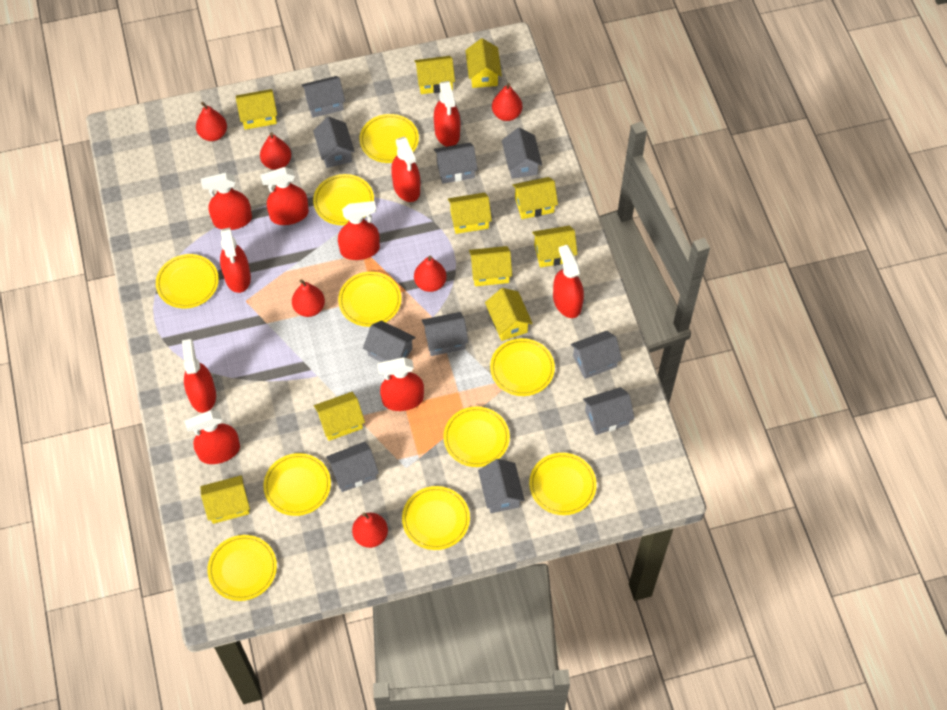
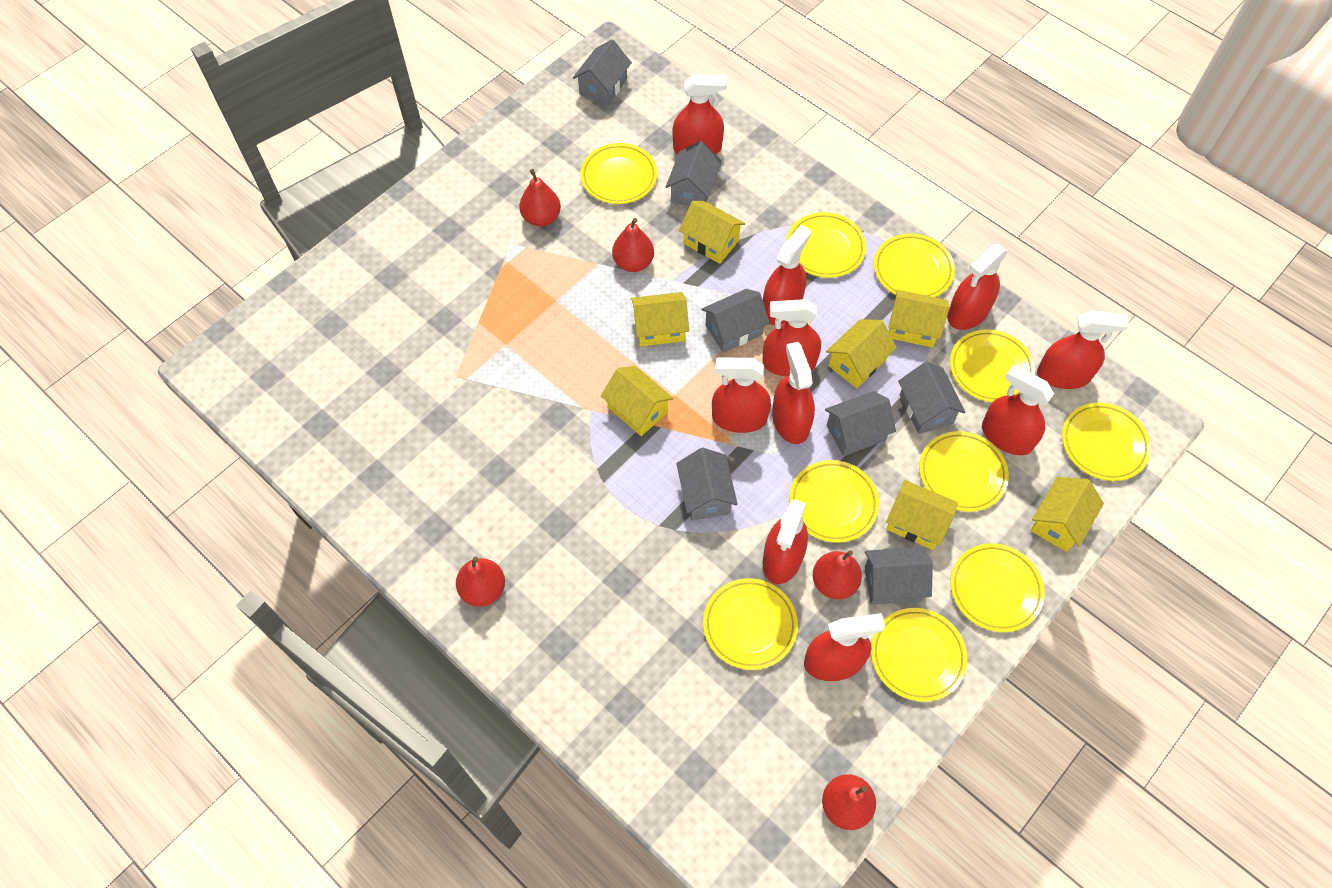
grey house: [302,76,345,118] [313,117,355,168] [326,442,379,492] [363,320,416,362] [422,312,468,356] [434,143,478,184] [478,459,525,513] [502,128,542,179] [571,331,622,379] [583,387,635,435] = 10 -> [573,39,632,106] [666,141,722,206] [676,448,738,521] [701,289,770,353] [825,391,896,456] [865,547,933,605] [898,362,965,434] = 7
red pear: [196,102,227,141] [260,132,291,170] [292,279,325,317] [352,513,388,548] [414,255,447,292] [492,83,522,121] = 6 -> [456,556,505,607] [519,169,561,227] [612,218,654,272] [813,550,862,599] [822,774,876,830] = 5
yellow house: [200,475,250,524] [236,89,277,130] [314,392,365,441] [414,56,455,94] [448,193,492,234] [465,38,502,88] [469,246,512,286] [485,288,533,341] [513,177,558,219] [532,226,578,267] = 10 -> [601,366,673,436] [631,292,689,346] [679,201,745,264] [826,319,897,388] [886,480,958,550] [888,289,949,348] [1031,477,1104,552] = 7

